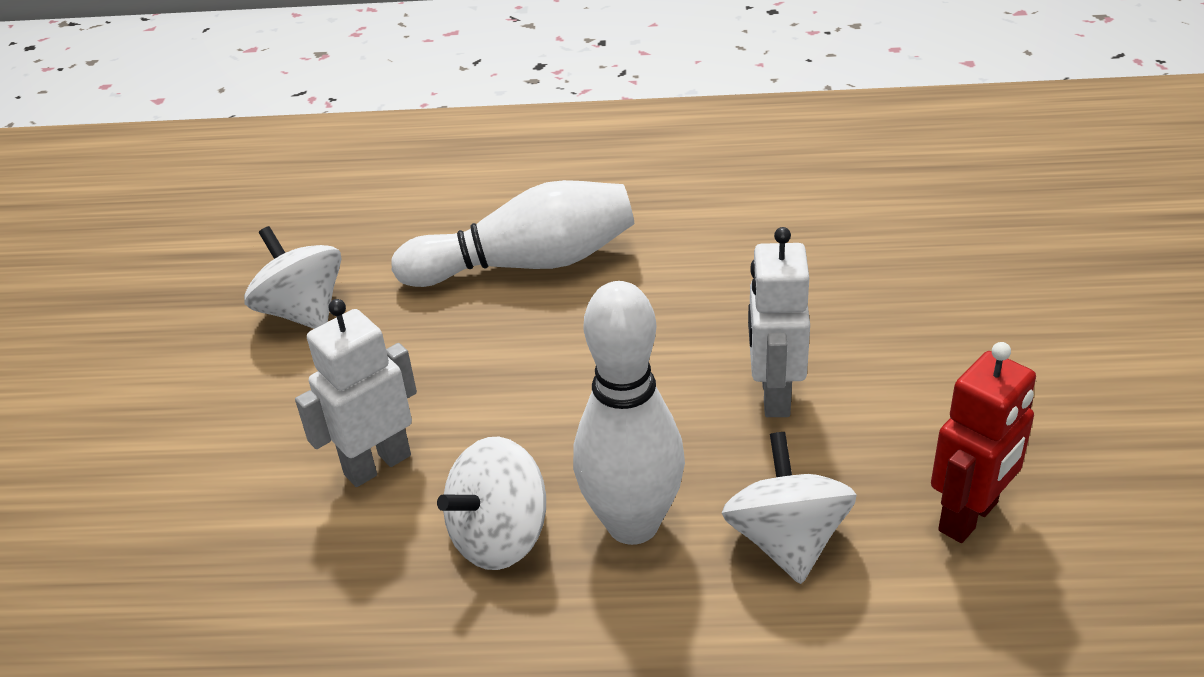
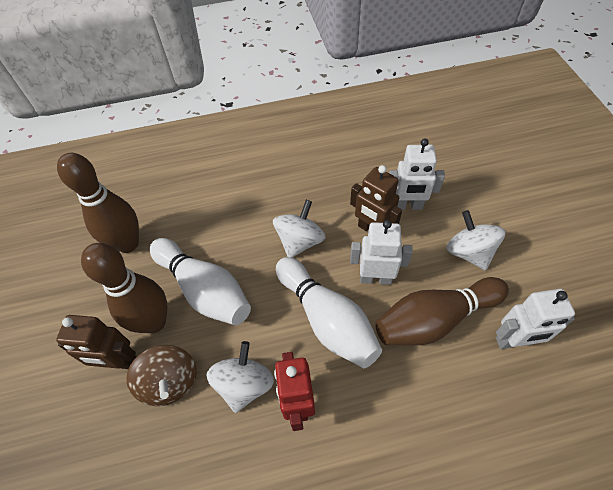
brown bowling pin: none = 0 -> [57,153,139,253] [81,243,167,333] [375,277,509,346] = 3
brown robot: none = 0 -> [56,315,136,369] [350,165,402,231] = 2
brown spinning top: none = 0 -> [126,345,197,406] = 1
white robot: [295,299,417,487] [748,227,810,417] = 2 -> [350,220,413,285] [389,138,445,210] [496,289,575,349] = 3

